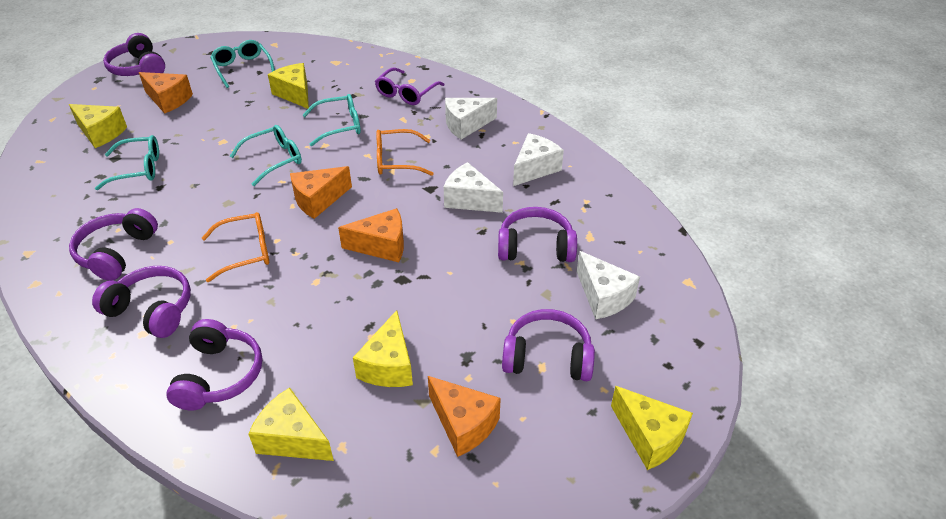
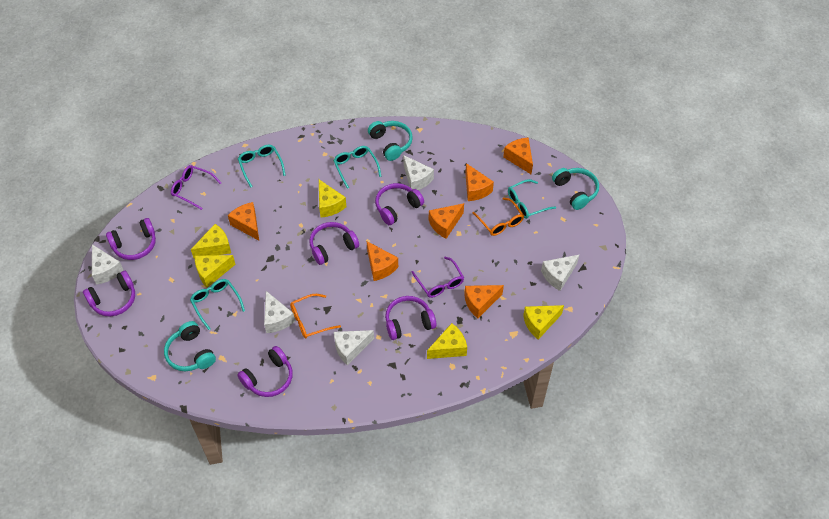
orange cheese: [139,72,193,114] [290,166,352,219] [338,208,404,262] [428,376,501,457] = 4 -> [228,202,259,241] [367,241,398,281] [429,203,464,239] [464,285,504,318] [465,163,494,201] [503,138,533,174] = 6
purple glasses: [375,67,445,105] = 1 -> [171,165,221,210] [411,257,464,298] = 2
turquoise headphones: none = 0 -> [164,321,216,371] [368,121,413,161] [552,168,599,210] = 3
white cheese: [444,162,503,213] [445,98,497,140] [513,133,564,186] [577,251,640,319] = 4 -> [92,244,124,285] [264,291,295,333] [334,330,374,365] [403,155,434,190] [541,255,579,291] = 5

